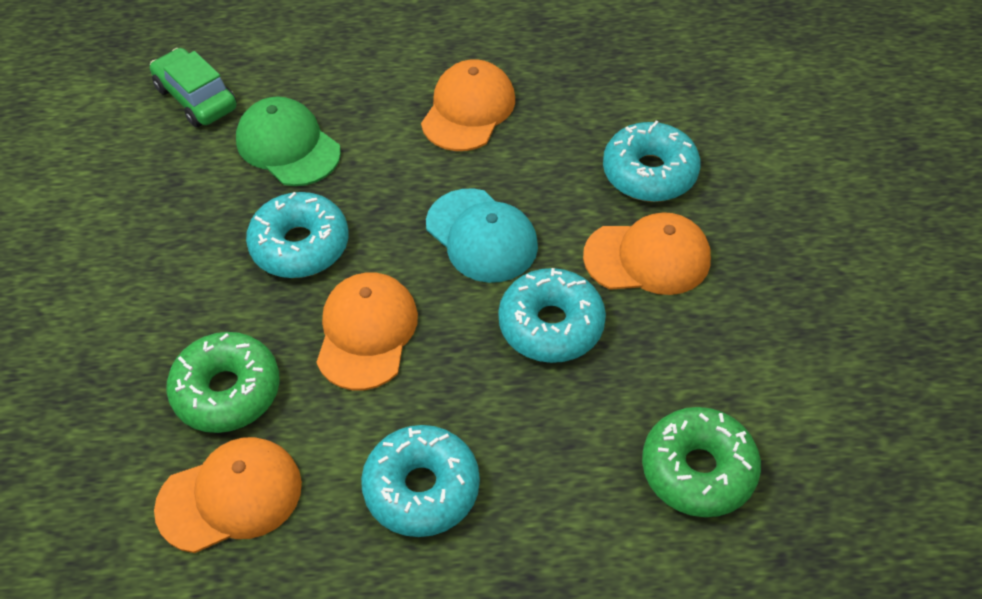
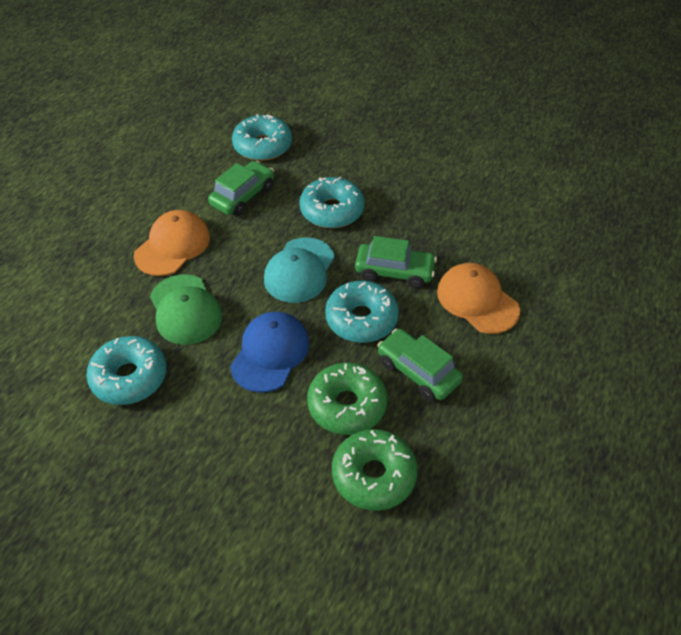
blue cap: none = 0 -> [230,312,309,393] = 1
green car: [150,48,237,127] = 1 -> [208,161,274,216] [355,236,437,288] [377,329,463,401] = 3
orange cap: [154,437,302,553] [316,272,418,390] [421,59,515,151] [583,212,711,295] = 4 -> [134,210,210,276] [437,263,520,334] = 2

